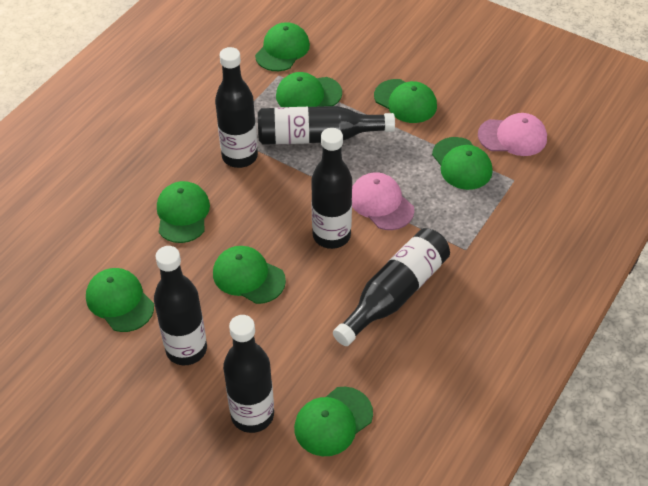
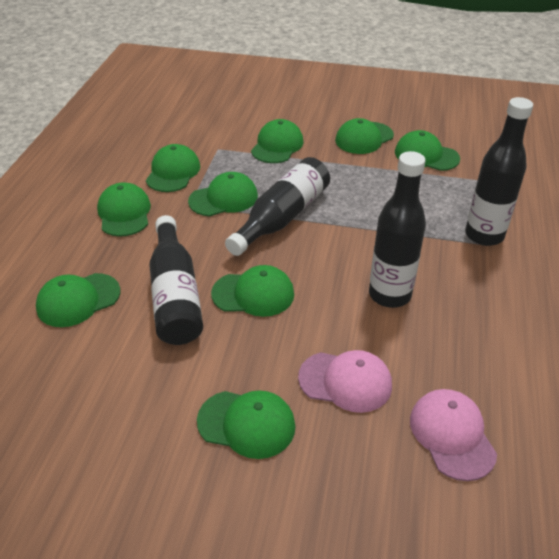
black bottle: [154,246,207,365] [215,47,258,168] [223,315,274,433] [258,106,395,145] [311,128,352,249] [333,228,450,346] = 6 -> [149,215,203,345] [225,157,330,256] [369,151,426,308] [465,97,533,246] = 4
green cap: [86,268,154,332] [157,181,210,243] [213,246,286,304] [255,22,310,71] [276,72,342,107] [294,387,373,456] [374,79,437,123] [432,137,492,190] = 8 -> [36,273,120,327] [97,183,151,237] [146,144,200,192] [188,172,258,216] [197,390,296,459] [211,265,294,317] [251,119,304,163] [335,118,394,154] [395,130,460,171] = 9

